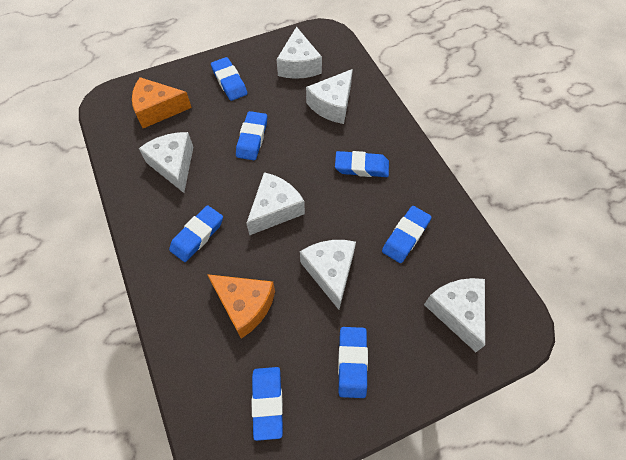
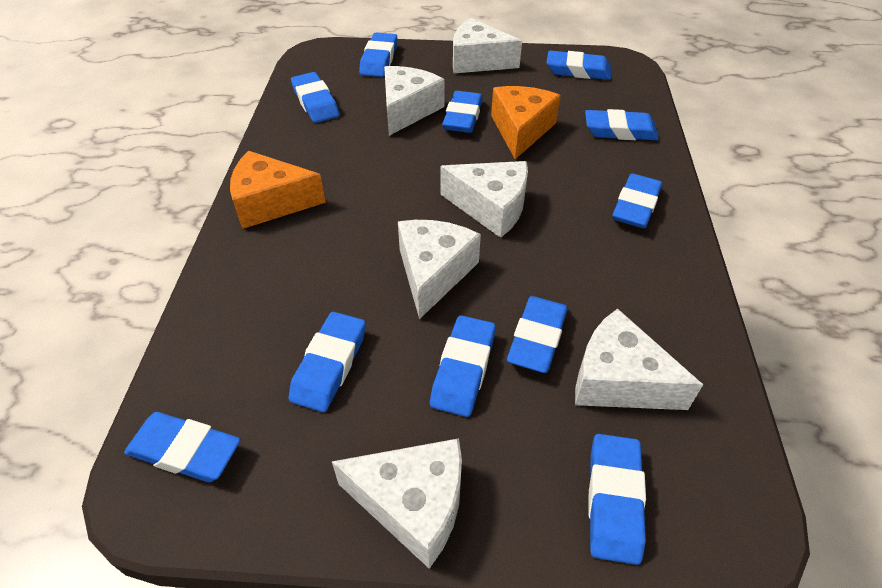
blue eraser: [169,205,223,262] [211,57,247,101] [236,111,267,160] [252,367,283,441] [335,151,389,177] [338,327,368,398] [382,206,432,263] = 7 -> [124,412,241,482] [289,312,366,412] [291,72,339,123] [359,32,397,77] [430,315,496,417] [442,91,483,133] [507,296,568,373] [546,51,611,80] [585,109,659,140] [588,434,646,565] [612,173,662,228] = 11

